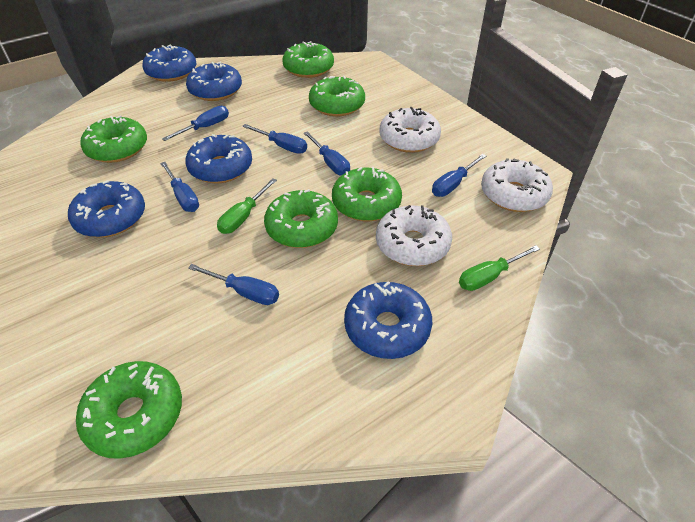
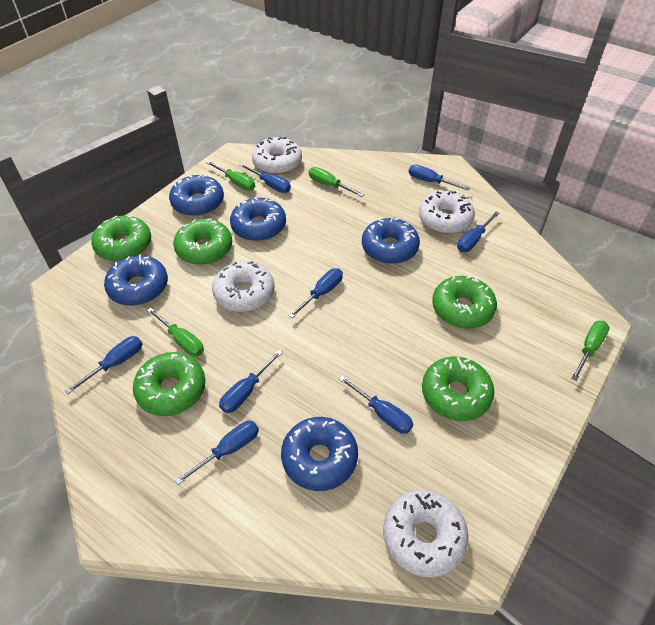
blue screwdriver: [160,162,199,212] [162,106,229,141] [188,264,279,305] [242,124,307,154] [304,131,350,176] [432,154,486,197] = 6 -> [65,336,142,394] [175,421,259,485] [219,350,283,413] [239,163,291,193] [289,268,343,318] [339,376,413,434] [408,165,470,191] [457,212,500,252] = 8
green donut: [76,361,182,459] [80,115,147,163] [264,189,338,248] [283,41,334,78] [309,76,365,116] [332,167,402,221] = 6 -> [91,216,151,261] [133,352,205,416] [173,218,232,265] [422,356,494,421] [432,276,497,329] = 5
green screwdriver: [217,178,277,234] [459,245,540,291] = 2 -> [147,308,204,356] [206,161,255,191] [309,167,364,197] [571,321,610,381] = 4
white donut: [376,205,452,266] [379,107,441,153] [481,158,553,212] = 3 -> [212,261,274,312] [252,137,302,175] [383,490,468,577] [419,191,475,234] = 4

